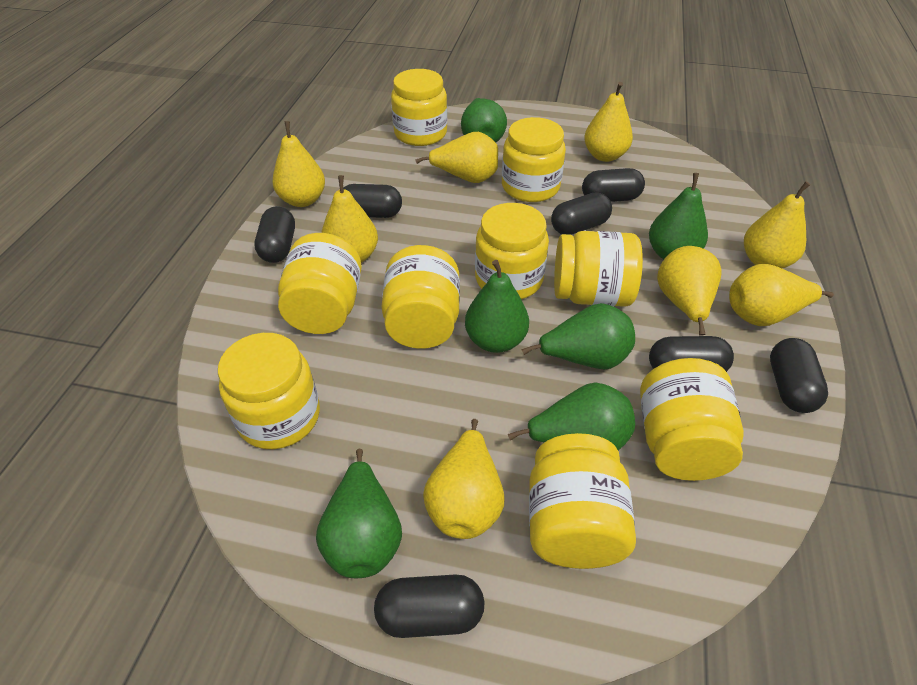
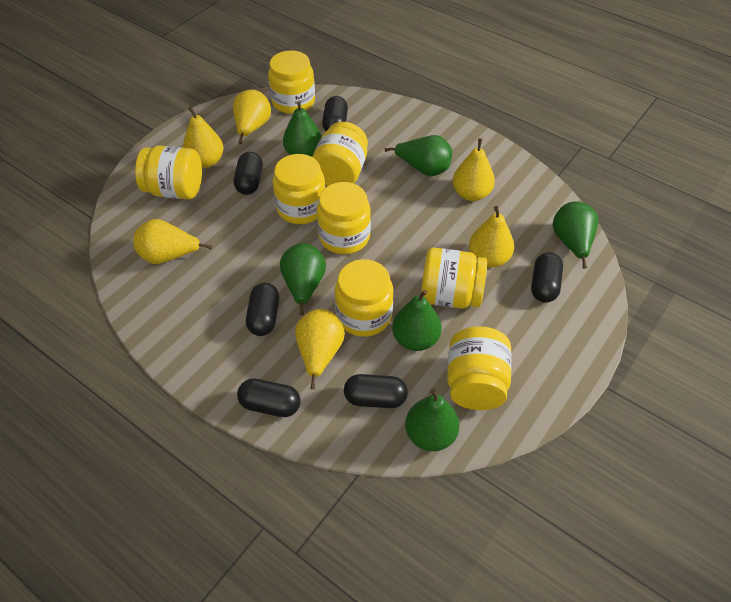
black capsule: [254,206,295,263] [343,184,402,218] [374,574,485,638] [551,192,612,235] [582,168,645,202] [649,336,734,372] [770,338,828,413] = 7 -> [234,152,263,195] [237,378,301,417] [246,283,279,336] [322,96,348,132] [344,374,408,408] [531,252,563,303] = 6
yellow jar: [218,333,320,449] [278,233,362,334] [382,245,460,349] [391,69,447,146] [475,203,549,299] [502,117,566,202] [529,433,636,569] [554,231,643,307] [640,358,744,481] = 9 -> [135,146,202,200] [268,50,315,114] [273,154,326,224] [312,122,368,186] [317,182,371,254] [334,259,393,337] [421,248,487,309] [447,326,512,410] = 8
yellow pear: [272,121,325,207] [321,175,378,263] [416,132,498,183] [423,419,505,539] [584,82,633,162] [657,246,721,336] [729,264,834,326] [744,181,810,268] = 8 -> [133,219,212,264] [183,107,224,168] [233,90,271,144] [295,309,345,389] [453,138,495,201] [469,206,514,268] = 6

